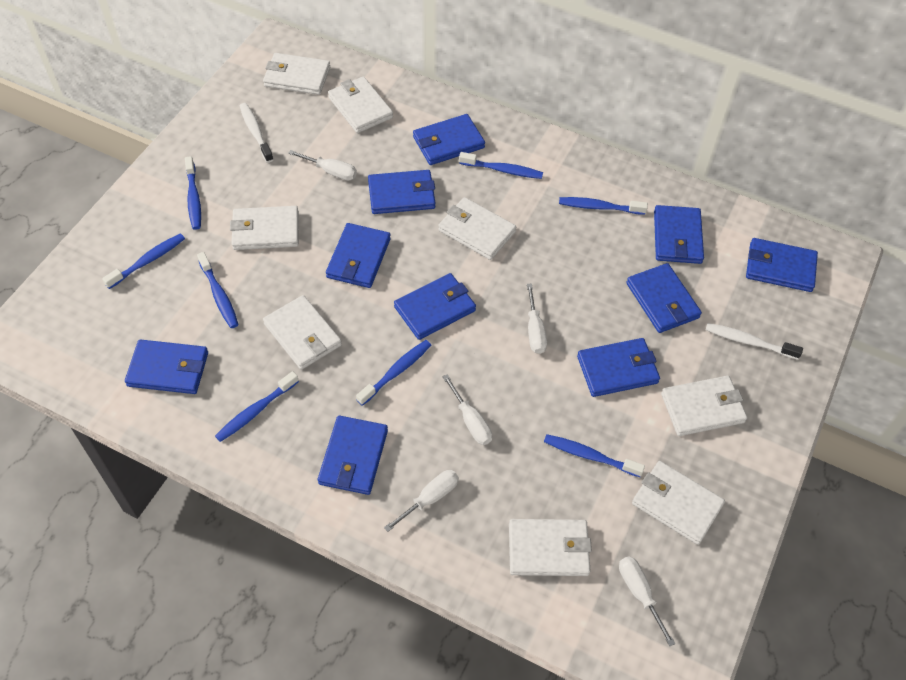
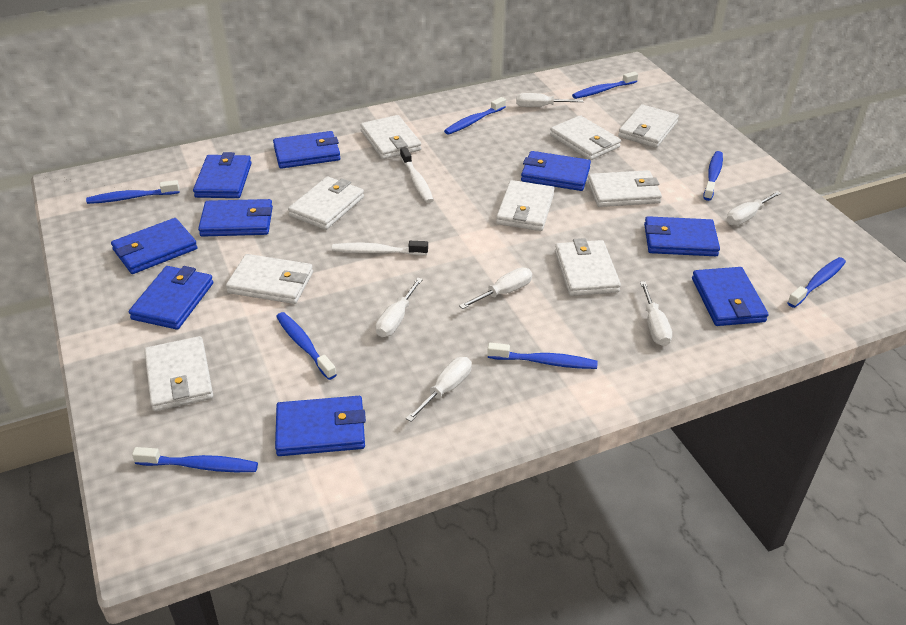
blue wallet: [125,339,208,394] [318,416,388,495] [326,223,391,288] [368,170,435,214] [394,273,476,340] [413,114,485,165] [577,338,660,397] [626,263,702,333] [654,205,704,264] [746,238,818,292] = 10 -> [111,218,197,274] [129,266,213,330] [193,152,252,198] [198,199,273,237] [273,131,340,169] [275,396,366,456] [521,151,591,191] [644,216,720,256] [692,267,768,326] = 9
white screwdriver: [288,150,357,181] [384,470,459,532] [442,374,492,445] [527,284,547,354] [619,556,675,646] = 5 -> [376,278,423,337] [406,357,471,422] [459,268,532,309] [516,93,584,107] [640,281,672,346] [727,191,782,226] = 6
white wallet: [230,206,299,250] [263,53,330,95] [263,295,342,370] [328,77,393,133] [438,197,516,260] [509,519,592,576] [632,461,725,545] [661,376,747,436] = 8 -> [144,336,213,411] [226,254,313,304] [288,177,364,230] [360,115,421,159] [496,180,555,231] [550,115,621,160] [555,238,621,296] [588,170,662,207] [618,104,679,148] = 9

